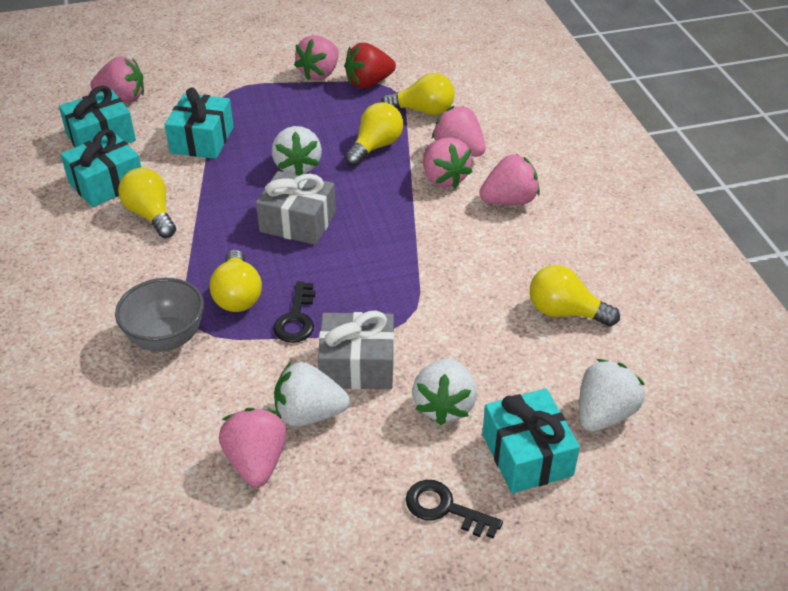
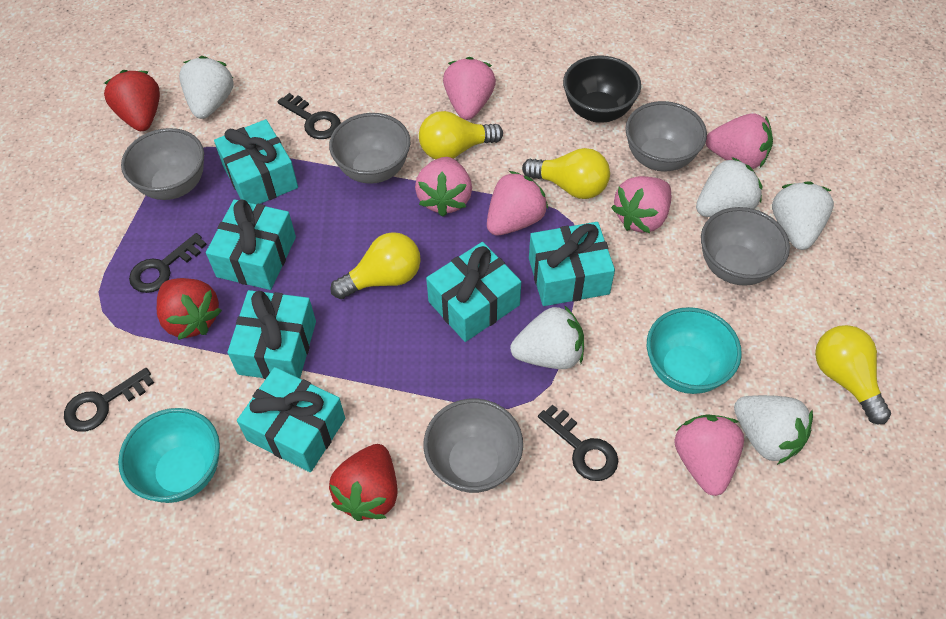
black bowl: none = 0 -> [563,55,641,123] = 1
black key: [273,282,315,343] [406,480,503,539] = 2 -> [64,368,154,432] [129,233,207,293] [277,93,341,139] [538,404,618,481] = 4
grey bowl: [115,278,204,352] = 1 -> [121,128,204,200] [329,113,410,184] [423,398,523,493] [625,101,707,172] [701,207,790,286] = 5
grey gift: [256,171,336,245] [318,311,394,390] = 2 -> none = 0
red strawberry: [344,43,396,88] = 1 -> [104,70,160,131] [157,278,222,340] [329,444,398,521] = 3
turquoise bowl: none = 0 -> [118,408,220,503] [647,307,742,394] = 2
turquoise gift: [59,86,136,147] [60,129,141,207] [164,88,234,159] [482,389,580,493] = 4 -> [206,199,296,290] [214,119,298,204] [227,290,316,379] [237,367,345,472] [426,242,521,342] [529,222,615,306] = 6
white strawberry: [272,126,322,175] [274,362,350,427] [412,358,477,425] [579,359,644,432] = 4 -> [179,56,234,119] [510,305,584,369] [696,157,762,217] [734,395,813,465] [772,181,834,250] = 5
yellow light bulb: [118,167,176,238] [210,249,262,312] [345,102,403,166] [381,73,455,115] [530,265,620,327] = 5 -> [330,232,421,299] [419,111,503,159] [522,148,610,199] [815,325,891,424] = 4

